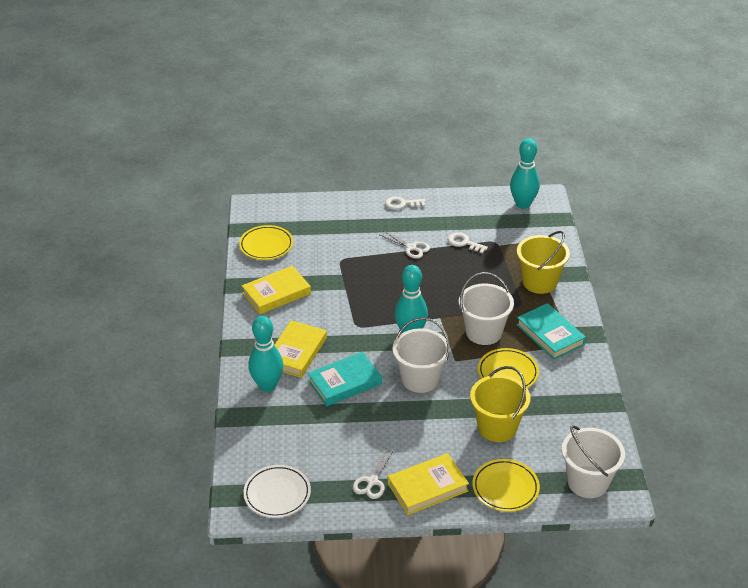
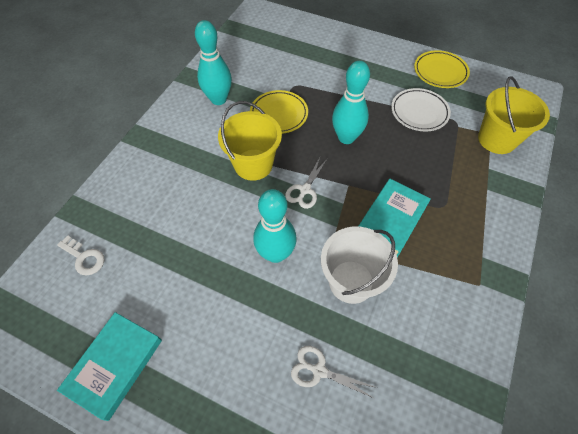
white bucket: [392,318,450,393] [459,272,514,345] [562,425,625,498] = 3 -> [321,227,398,304] = 1
white key: [385,196,426,210] [448,232,488,254] = 2 -> [57,235,105,276] = 1
yellow book: [242,266,311,314] [275,320,327,378] [388,453,469,515] = 3 -> none = 0
yellow plate: [239,225,293,260] [472,459,540,512] [478,348,539,388] = 3 -> [250,90,308,134] [414,50,470,88] = 2

